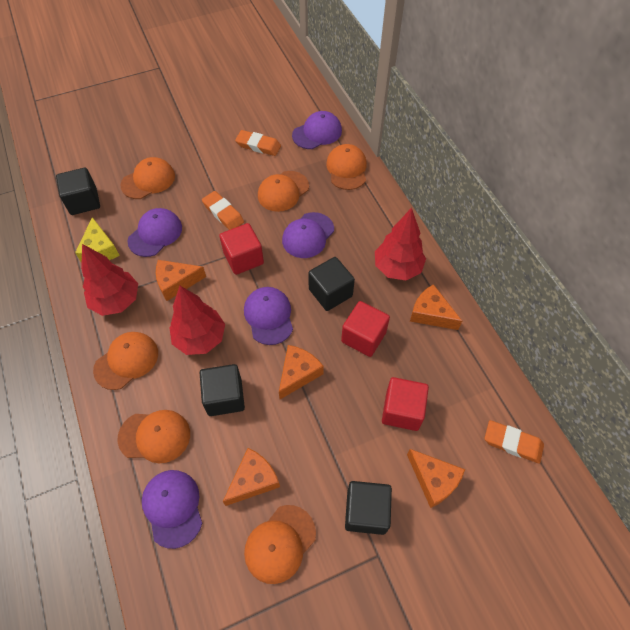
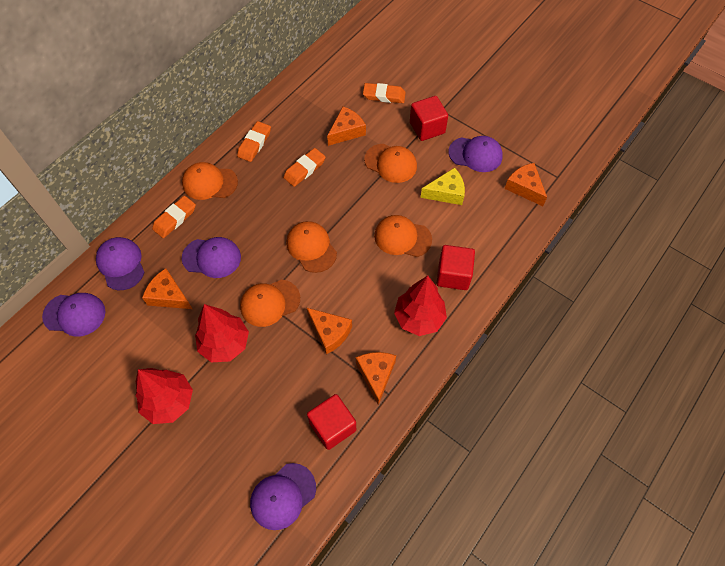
black cube: [56,168,100,215] [200,364,245,416] [308,257,355,311] [345,481,392,535] = 4 -> none = 0
orange cap: [93,332,158,390] [117,410,190,463] [121,157,175,199] [244,505,316,584] [258,171,309,212] [326,144,367,190] = 6 -> [182,162,238,200] [240,279,300,327] [286,221,337,273] [364,144,417,183] [374,215,432,257] = 5
orange eraser: [202,191,244,230] [235,130,281,156] [485,420,544,464] = 3 -> [152,196,196,238] [237,121,271,162] [283,148,326,187] [363,83,406,103] = 4

